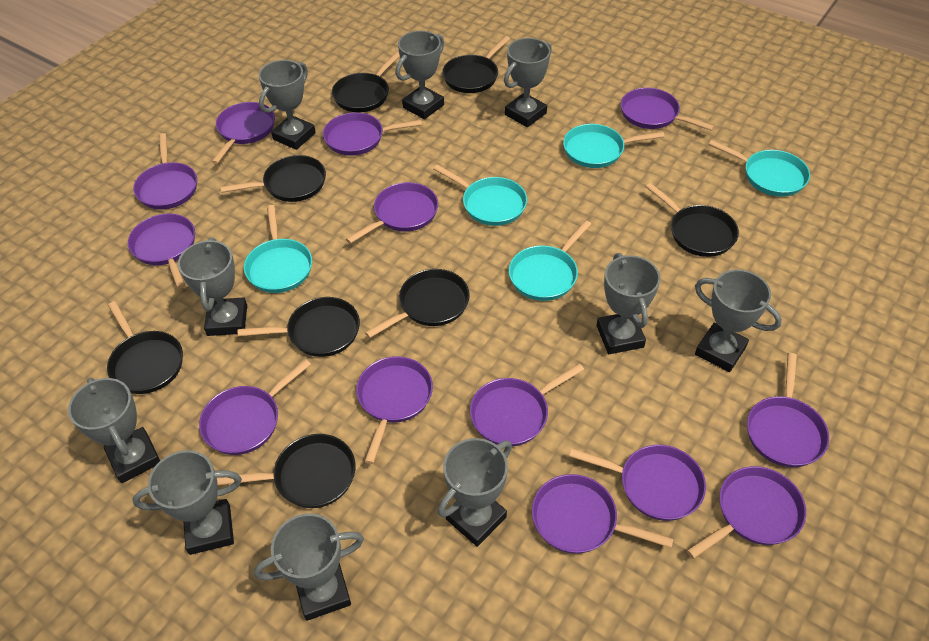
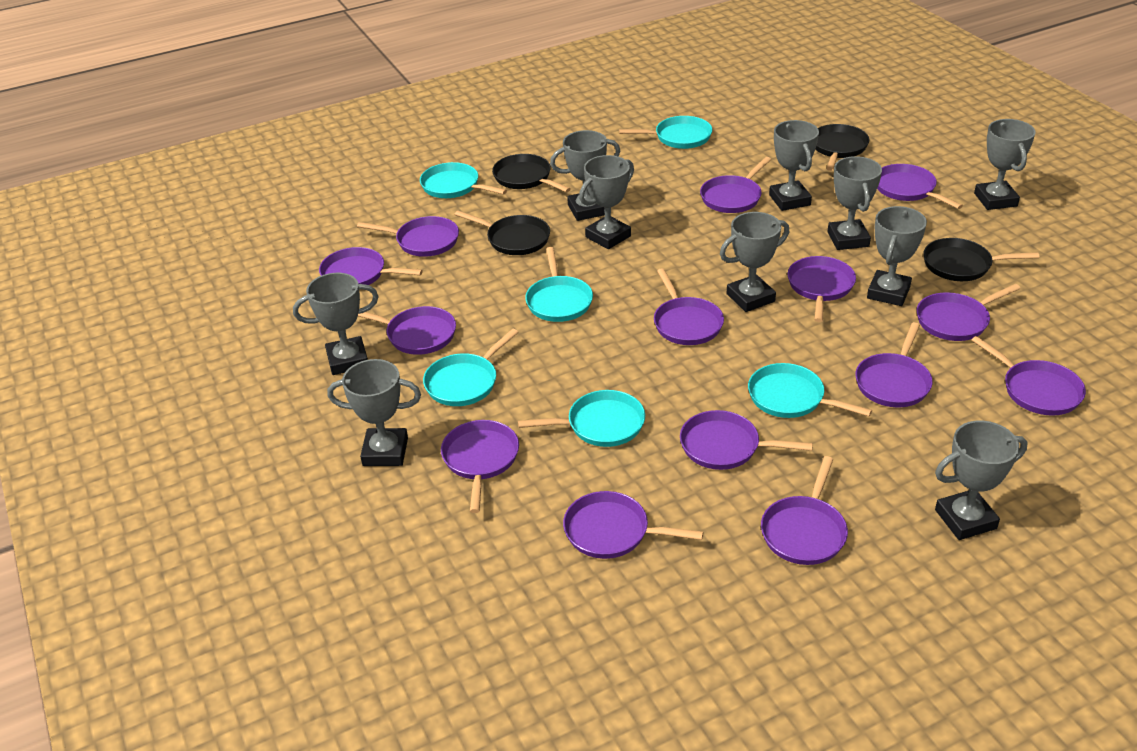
black pan: [107,301,183,394] [217,434,356,508] [220,155,326,202] [238,297,360,357] [332,52,400,112] [365,269,470,338] [442,36,510,93] [646,183,739,257] = 8 -> [454,210,550,255] [492,154,571,192] [816,124,869,171] [923,238,1039,281] = 4
purple pan: [128,214,195,289] [133,133,197,210] [199,359,311,455] [212,102,275,164] [323,112,422,156] [346,182,438,244] [356,356,433,464] [470,363,584,446] [532,474,674,554] [569,445,706,521] [621,88,715,131] [687,466,806,559] [747,353,829,467] = 13 -> [319,247,423,285] [357,216,459,257] [358,306,456,355] [441,420,519,513] [563,491,703,559] [654,268,724,345] [680,410,813,470] [700,157,771,213] [761,456,848,565] [788,256,856,322] [855,322,933,407] [877,164,963,209] [917,284,1021,341] [971,336,1086,415] = 14
turquoise pan: [244,205,312,293] [434,165,527,226] [509,220,591,301] [563,124,664,168] [709,140,810,197] = 5 -> [420,162,507,198] [423,329,518,406] [518,390,645,447] [525,247,593,322] [619,116,712,149] [748,363,872,418] = 6

